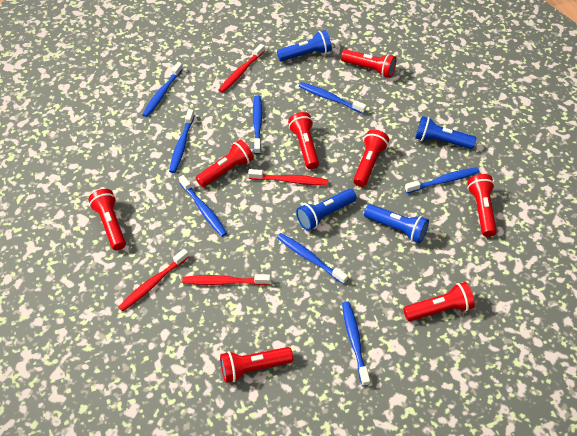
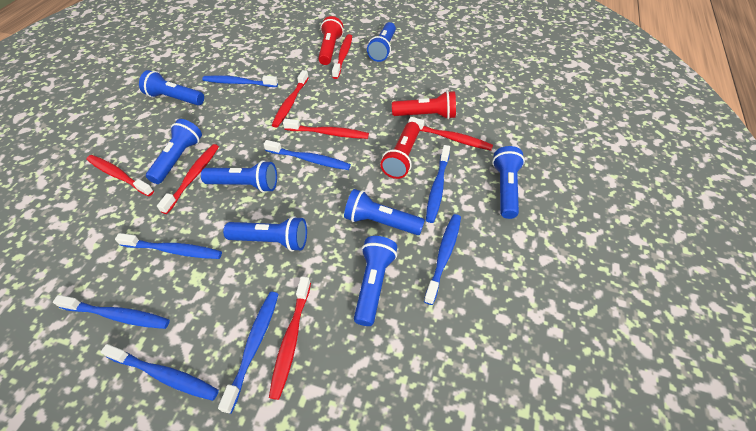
blue flashlight: [277,30,332,61] [296,189,356,231] [364,204,429,244] [415,116,476,149] = 4 -> [139,70,204,105] [146,119,202,184] [201,161,277,193] [223,216,307,251] [344,189,425,235] [354,236,397,326] [367,22,396,62] [492,146,525,219] = 8
red flashlight: [88,189,126,250] [196,140,254,187] [220,347,293,383] [288,112,319,169] [341,49,396,78] [353,129,389,187] [403,282,475,321] [467,174,497,237] = 8 -> [318,16,343,65] [380,122,420,179] [392,91,456,119] = 3
red toothbrush: [118,249,189,312] [182,274,270,285] [219,44,265,93] [248,169,328,185] = 4 -> [86,155,154,196] [157,144,219,214] [269,277,311,400] [272,70,309,128] [283,119,369,139] [332,34,352,79] [408,117,493,151] = 7

